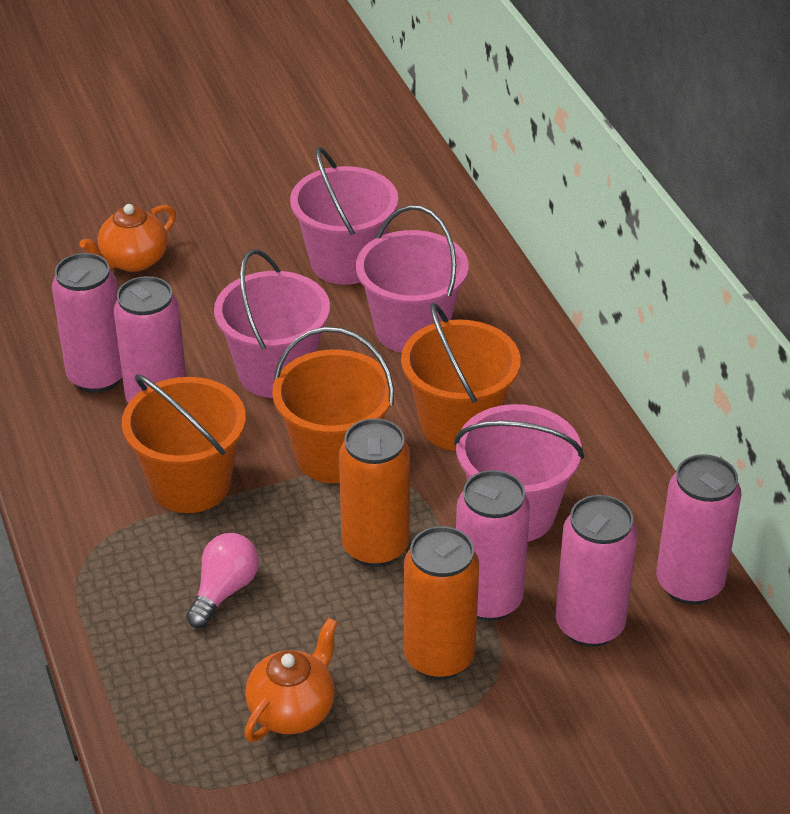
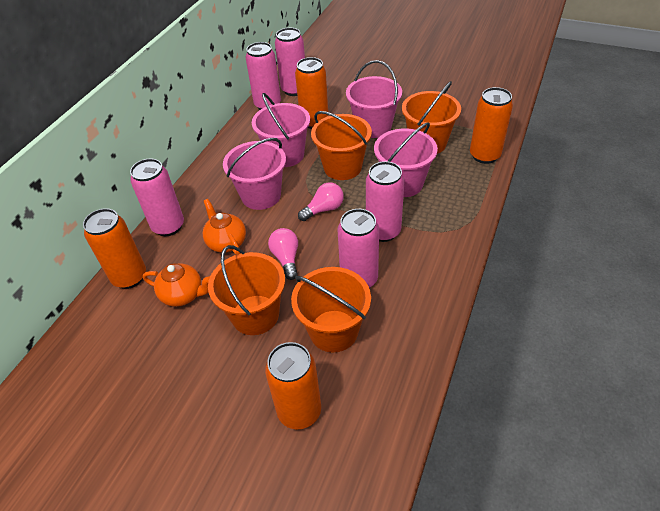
orange bucket: [122,374,246,513] [272,327,394,483] [401,303,521,451] = 3 -> [208,245,285,335] [291,267,371,352] [311,111,372,180] [402,81,461,154] = 4
orange can: [339,418,410,567] [404,526,479,680] = 2 -> [83,208,146,289] [265,342,321,429] [295,57,329,129] [470,87,513,164] = 4
pink light bulb: [186,533,259,628] = 1 -> [268,228,298,280] [298,182,344,221] = 2

